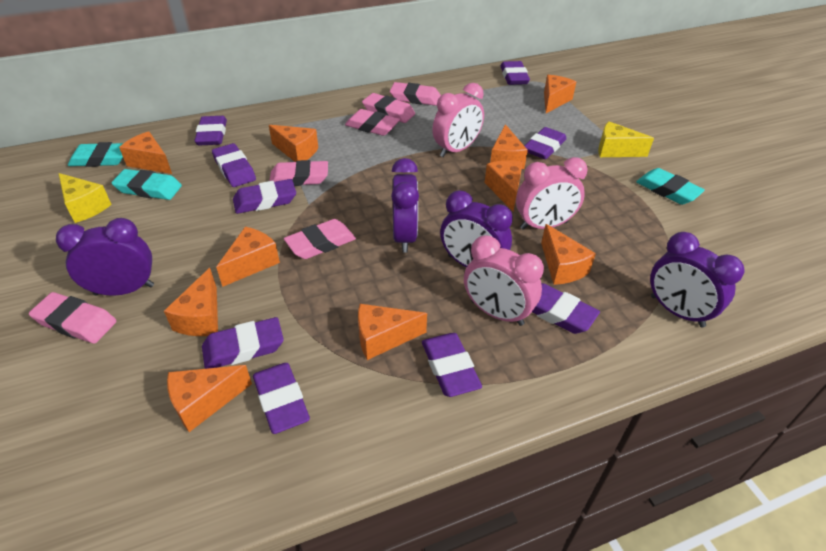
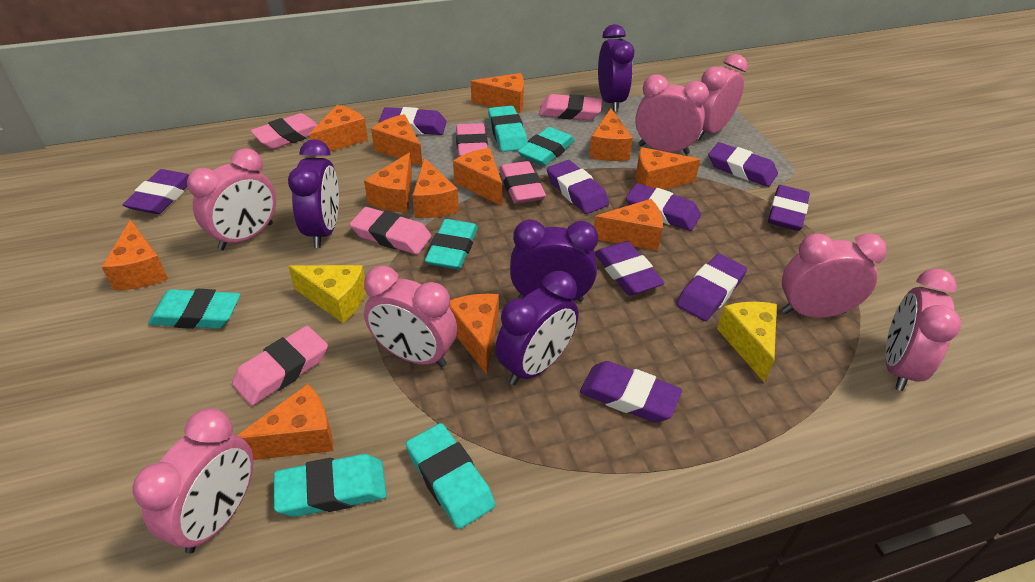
orange cheese: [119,131,172,174] [164,268,218,336] [167,365,252,432] [216,227,280,287] [269,125,318,162] [358,304,427,360] [485,160,523,211] [490,124,528,169] [541,224,596,285] [544,75,576,113] = 10 -> [102,220,168,290] [237,384,333,460] [309,105,368,156] [364,153,412,212] [371,114,422,167] [412,158,459,218] [449,294,499,374] [453,148,502,206] [471,73,524,113] [589,109,633,161] [594,199,663,251] [636,147,701,189] = 12
pink clock: [432,83,484,157] [464,236,544,326] [516,157,588,230] = 3 -> [132,408,253,554] [187,148,276,250] [364,266,457,367] [635,74,709,155] [698,54,748,140] [782,233,887,318] [885,269,961,391] = 7
turquoise eraser: [68,142,123,167] [112,169,182,200] [636,168,705,205] = 3 -> [148,289,240,329] [274,454,387,517] [406,423,495,529] [425,219,478,269] [488,105,528,152] [518,127,575,166] = 6

